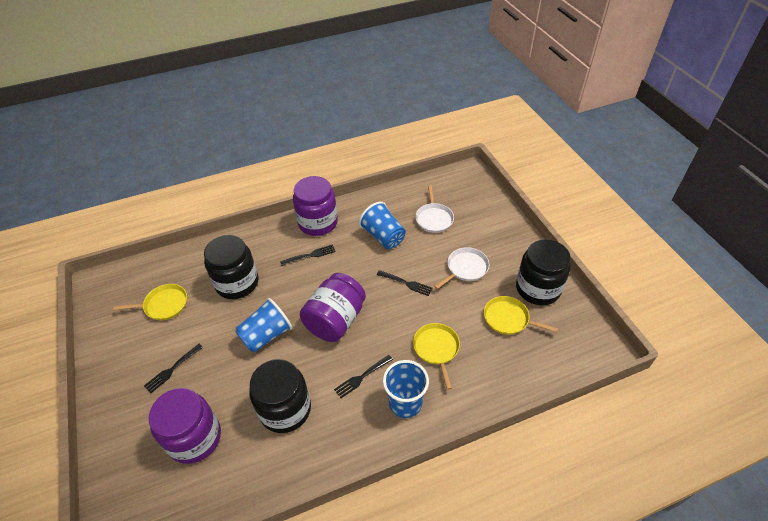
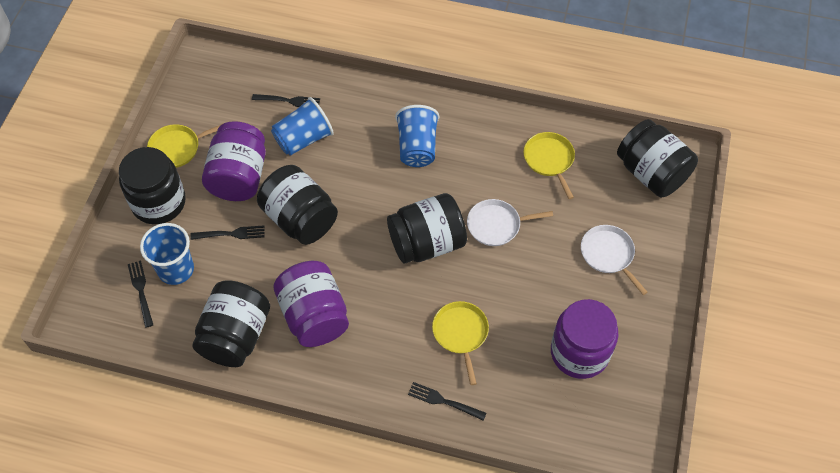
black jar: [204,235,258,299] [249,359,311,433] [516,239,571,305] = 3 -> [119,147,186,224] [193,280,270,367] [257,165,338,245] [387,193,467,264] [617,119,698,197] = 5

